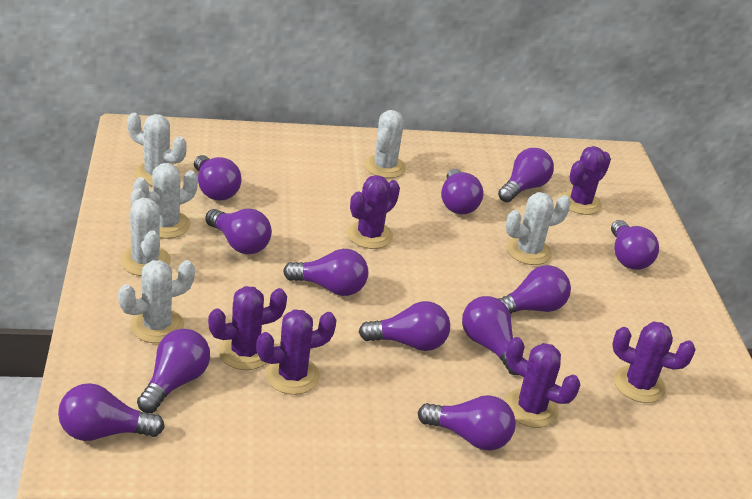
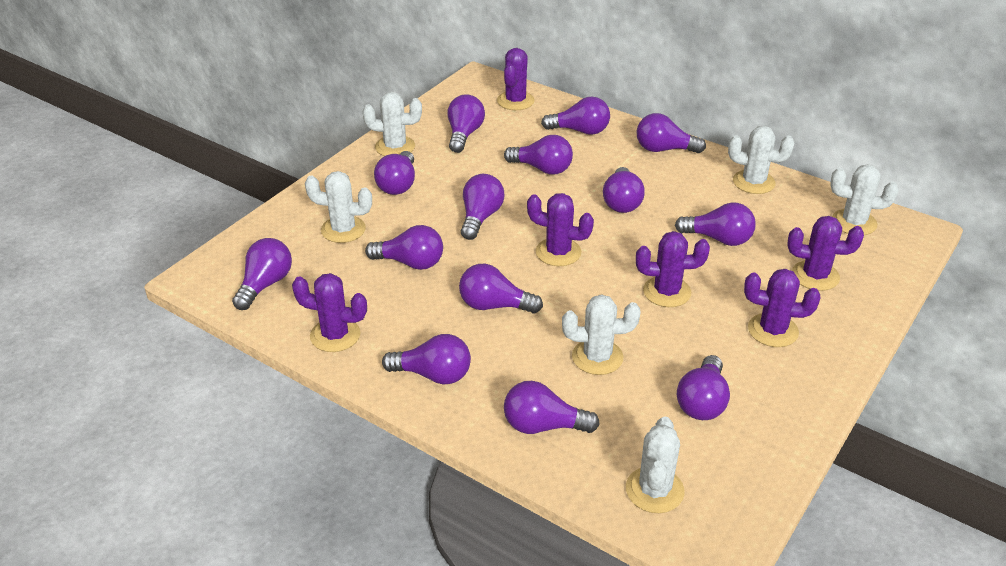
purple light bulb: [58,383,165,441] [137,329,210,413] [194,155,241,200] [205,209,272,254] [283,249,368,296] [359,301,450,351] [418,395,516,451] [441,169,483,214] [462,296,518,375] [498,148,554,202] [499,265,571,314] [611,220,659,270] = 12 -> [232,238,292,310] [365,225,443,270] [374,151,415,195] [382,334,471,384] [448,94,485,153] [459,264,543,313] [461,174,504,240] [504,135,573,175] [504,381,600,434] [541,97,610,135] [603,167,645,213] [637,113,706,153] [675,203,756,246] [677,355,730,420] = 14

